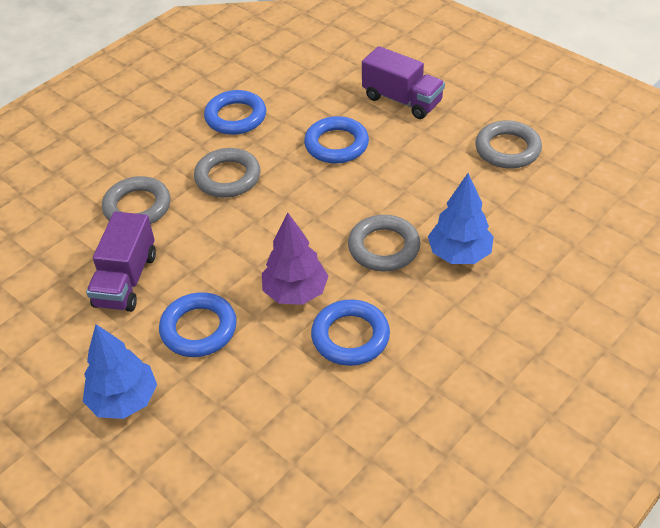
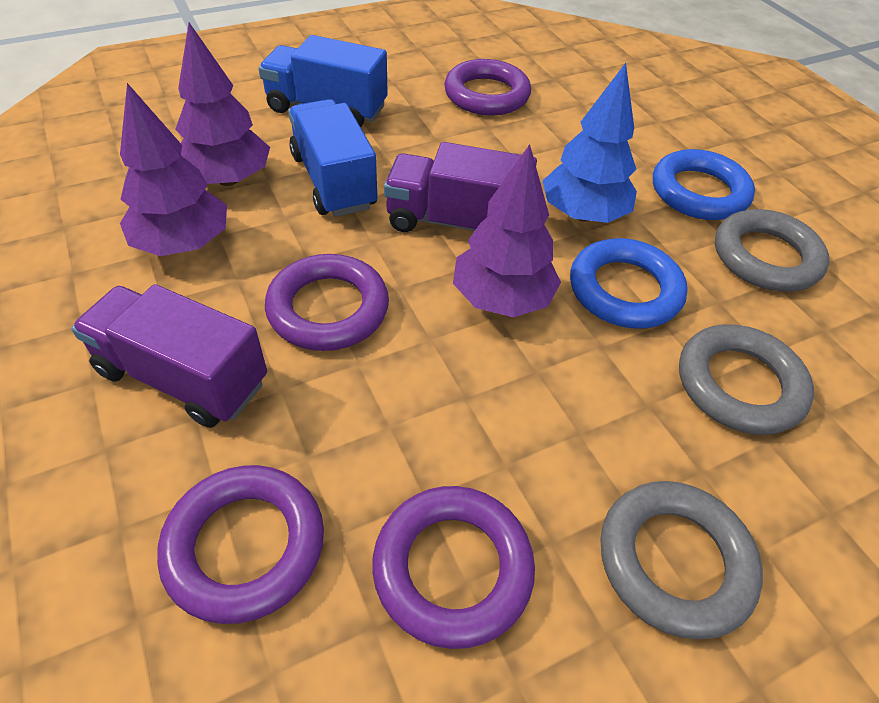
blue ring: [159,292,237,357] [204,90,266,135] [304,116,369,164] [311,299,390,366] = 4 -> [570,238,688,329] [653,149,755,220] = 2
blue tree: [83,324,157,419] [428,173,494,264] = 2 -> [543,63,637,223] = 1
blue truck: none = 0 -> [258,35,388,127] [288,99,377,217] = 2
grey ring: [102,176,171,224] [194,148,261,198] [348,215,421,271] [475,120,542,169] = 4 -> [600,481,763,639] [679,324,814,435] [715,209,830,292] = 3
purple ring: none = 0 -> [157,465,324,624] [265,254,389,351] [372,486,535,649] [444,59,531,115] = 4
purple tree: [262,212,328,305] = 1 -> [120,83,227,256] [175,23,270,186] [453,144,561,317] = 3

